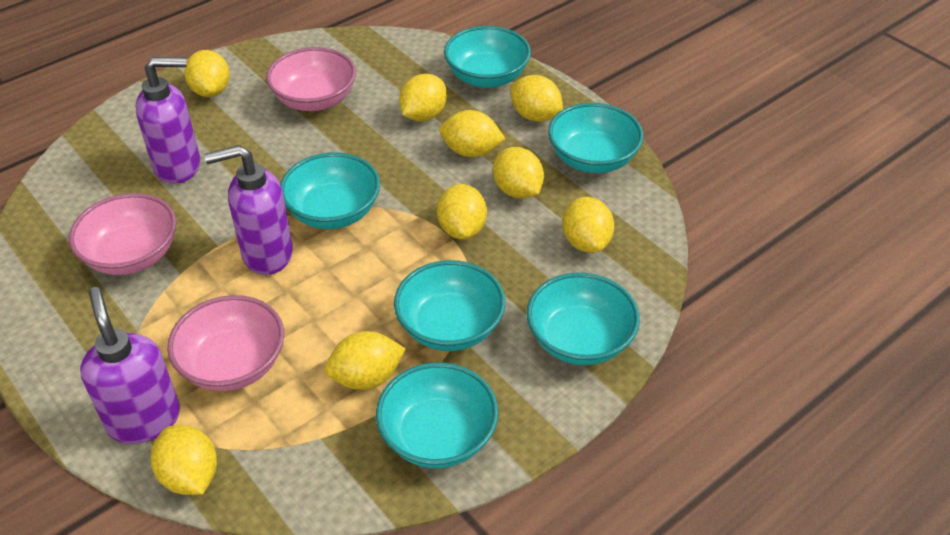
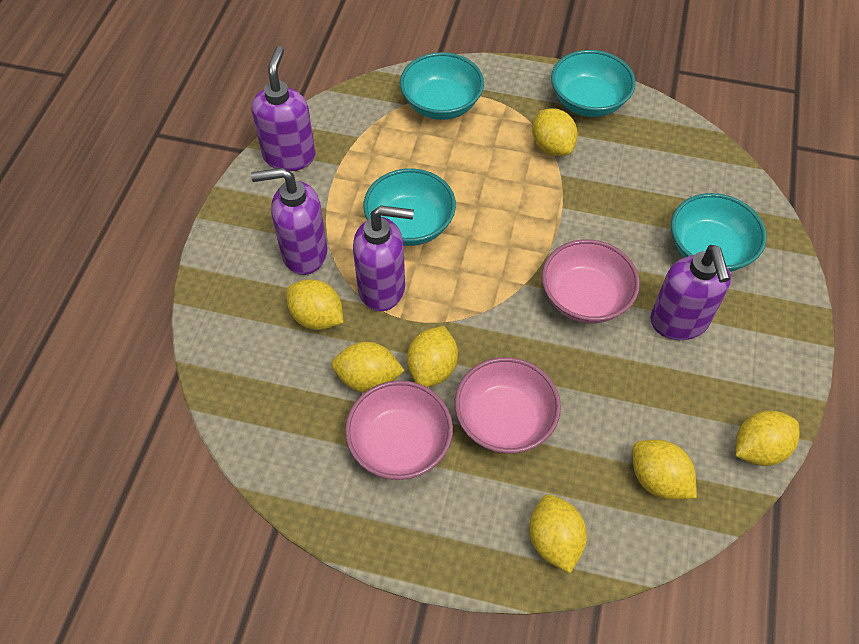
purple soap dispenser: [80,287,180,444] [135,57,200,184] [204,145,293,275] = 3 -> [251,168,328,275] [252,46,316,171] [353,205,414,311] [650,245,731,340] = 4
turquoise bowl: [280,152,380,229] [376,362,499,468] [394,260,505,351] [444,26,531,88] [527,273,640,365] [548,103,644,173] = 6 -> [363,169,456,246] [400,52,484,120] [551,50,636,117] [671,193,767,272] = 4
yellow lemon: [151,425,217,495] [184,50,230,97] [325,331,406,390] [399,74,447,121] [437,184,487,239] [439,110,505,157] [493,147,544,199] [510,75,563,122] [562,197,614,253] = 9 -> [286,279,344,330] [331,342,405,393] [407,326,458,387] [529,494,587,573] [532,108,578,156] [633,440,697,500] [736,411,799,466] = 7

